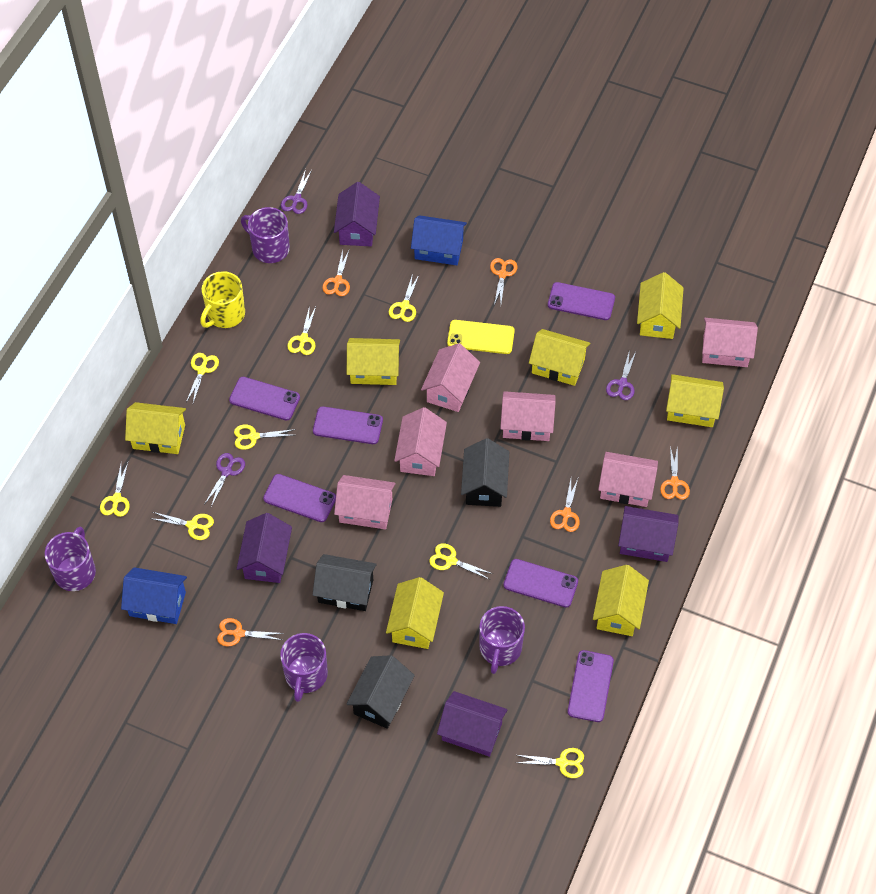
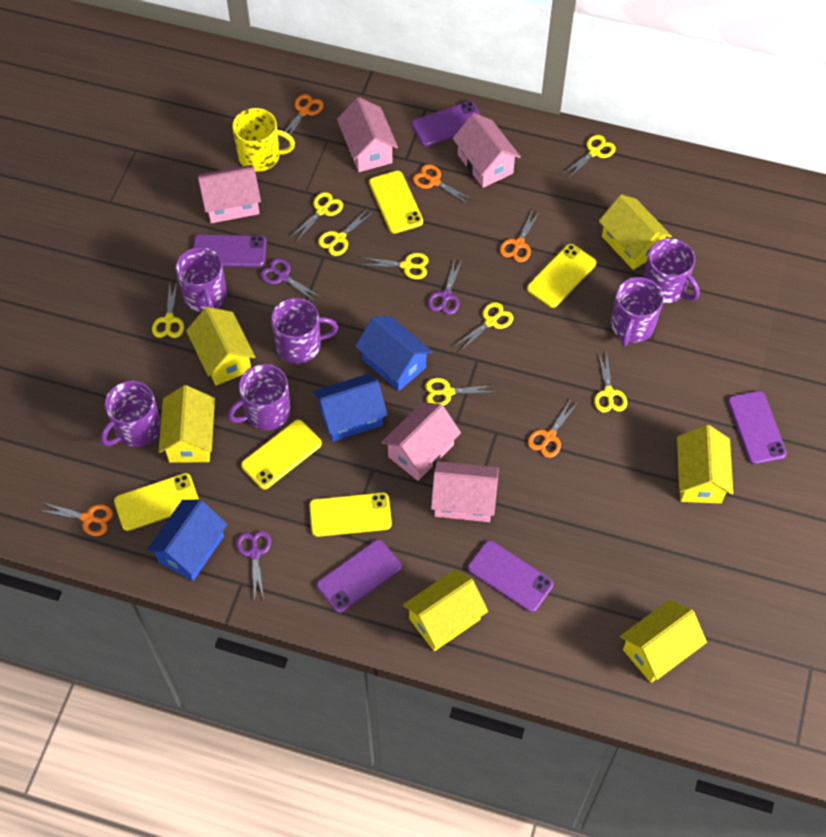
black house: [312,554,377,611] [347,655,415,729] [461,438,509,507] = 3 -> none = 0
blue house: [121,567,187,624] [411,215,467,265] = 2 -> [147,500,227,581] [313,373,388,442] [355,316,433,391] = 3
pink house: [334,475,396,529] [394,407,447,476] [421,343,480,412] [500,391,556,441] [598,452,658,507] [702,318,758,367] = 6 -> [197,165,261,223] [337,97,398,172] [381,402,461,481] [431,461,499,522] [452,113,521,188] = 5
purple house: [237,513,292,583] [334,182,380,247] [437,691,507,757] [618,506,678,562] = 4 -> none = 0
purple mug: [45,527,96,591] [241,207,290,263] [280,633,328,702] [479,606,525,674] = 4 -> [100,381,161,447] [175,247,227,312] [228,364,291,430] [271,298,338,363] [611,277,664,347] [643,238,700,303] = 6
purple phone: [229,377,300,421] [263,474,336,522] [313,406,383,444] [503,559,578,608] [548,282,615,320] [568,650,614,722] = 6 -> [193,234,267,267] [317,539,402,613] [411,101,481,146] [468,540,554,612] [728,391,787,464] = 5
yellow house: [125,402,186,454] [347,338,400,385] [386,577,444,649] [529,329,591,386] [593,565,649,636] [637,272,684,339] [666,374,724,427] = 7 -> [159,385,215,463] [186,307,255,386] [403,569,488,651] [599,194,672,270] [620,600,707,683] [677,425,733,504] = 6
yellow phone: [447,320,515,354] = 1 -> [114,473,199,531] [241,420,322,489] [309,492,392,537] [369,171,423,234] [527,244,596,308] = 5

